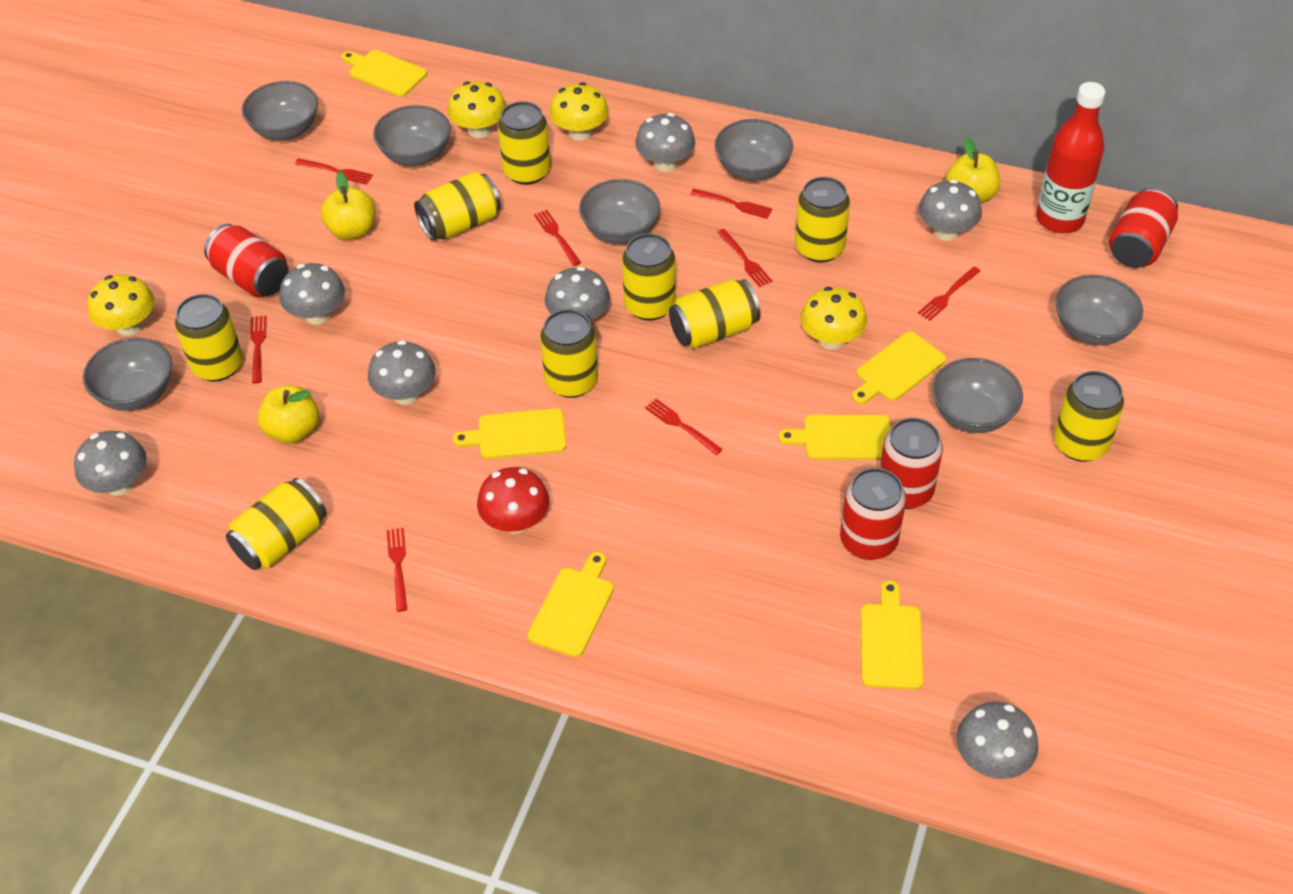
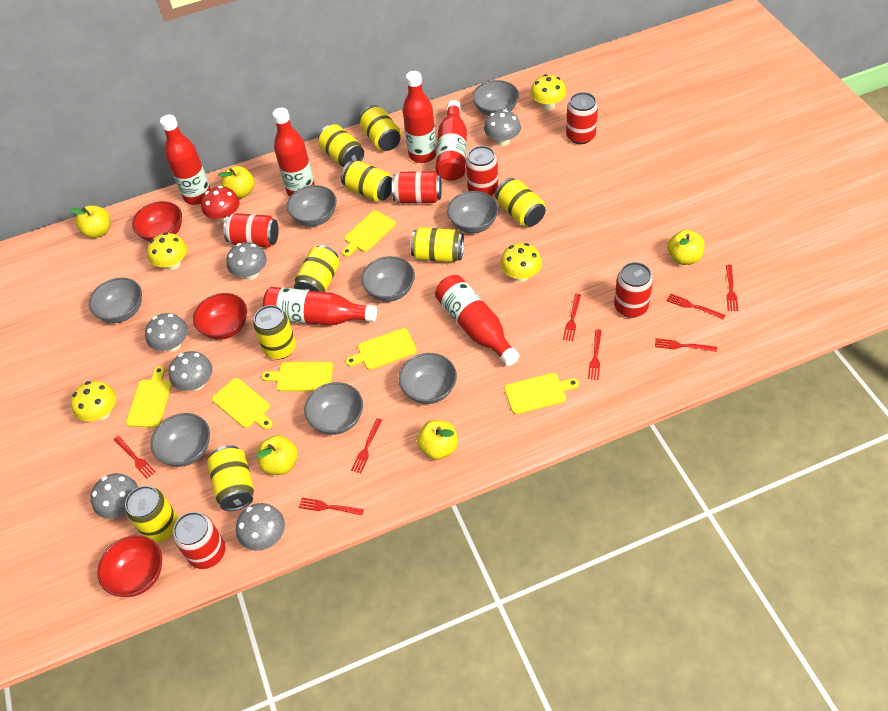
grey bowl: [83,338,172,411] [242,81,318,140] [373,105,451,166] [579,179,660,244] [715,119,793,180] [932,358,1023,433] [1055,275,1143,345] = 7 -> [89,278,142,323] [150,413,210,467] [287,185,337,226] [304,382,363,435] [361,256,415,302] [398,353,457,404] [447,191,499,233] [472,80,519,116] = 8
grey mushroom: [74,431,147,496] [280,263,345,325] [368,340,436,405] [545,267,610,323] [635,113,695,172] [919,180,982,241] [956,702,1038,779] = 7 -> [90,473,138,519] [145,313,188,352] [168,351,213,391] [226,242,267,280] [236,503,285,551] [484,110,521,146] = 6
red bottle: [1036,82,1105,233] = 1 -> [160,114,211,205] [263,287,377,326] [272,108,315,196] [403,71,437,163] [435,275,520,366] [436,100,467,181] = 6
red bowl: none = 0 -> [97,535,162,597] [132,201,182,242] [193,293,247,340] = 3
red can: [204,224,289,297] [840,468,906,560] [880,418,943,509] [1109,187,1178,268] = 4 -> [173,512,225,569] [223,213,279,248] [392,171,442,203] [466,146,498,196] [566,92,598,144] [614,262,653,318] = 6
yellow apple: [257,385,319,444] [321,171,376,240] [946,137,1000,203] = 3 -> [69,205,111,238] [218,166,255,198] [256,435,298,475] [417,420,458,460] [667,230,704,265] = 5

